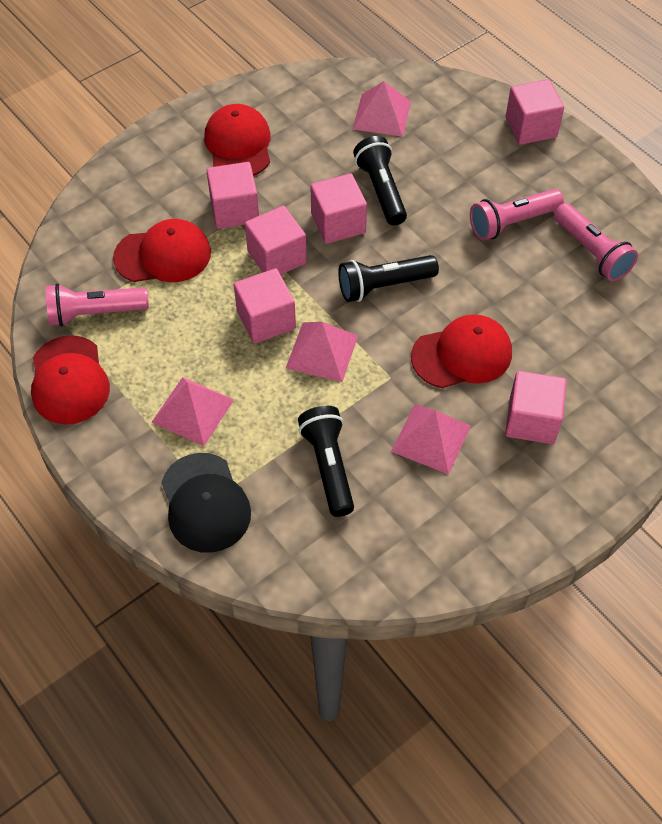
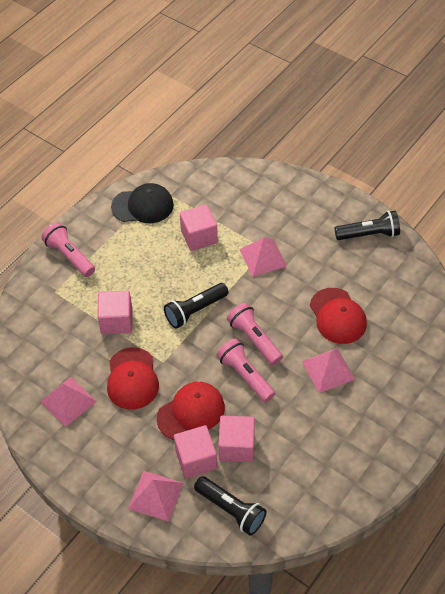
pink cube: [207,162,259,229] [234,268,296,344] [245,206,307,275] [311,173,367,244] [505,371,567,444] [506,79,564,145] = 6 -> [97,291,132,334] [174,425,217,478] [180,204,218,251] [218,416,255,462] = 4
red cap: [31,335,110,424] [113,219,211,282] [204,104,271,176] [411,315,512,388] = 4 -> [107,347,159,410] [157,382,225,440] [310,288,367,344] = 3

